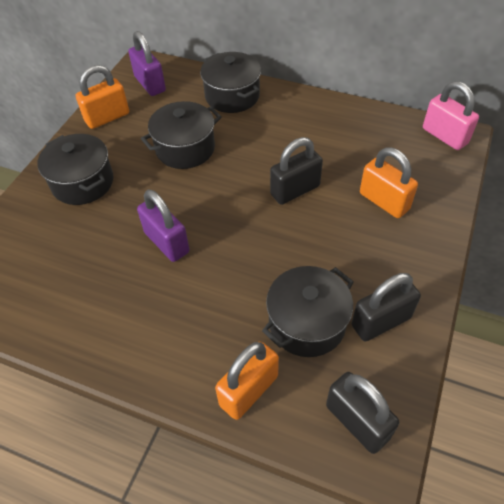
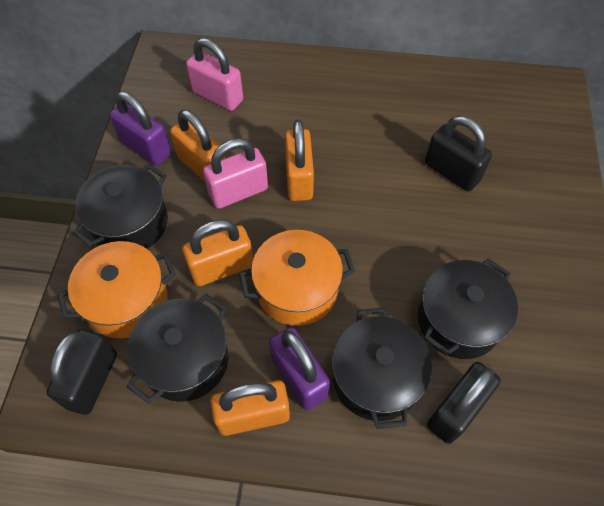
orange padlock: [76,65,129,129] [215,341,279,420] [360,148,418,218] = 3 -> [170,110,225,181] [182,220,253,286] [210,380,290,436] [285,120,314,201] = 4
orange pot: none = 0 -> [57,241,176,338] [239,230,355,326] = 2
pink padlock: [423,81,479,150] = 1 -> [186,38,243,111] [203,138,268,209] = 2

